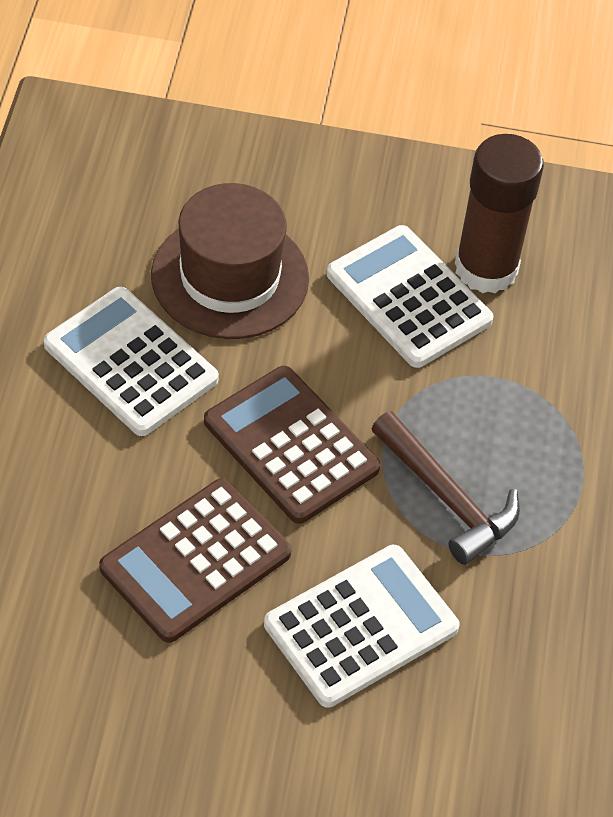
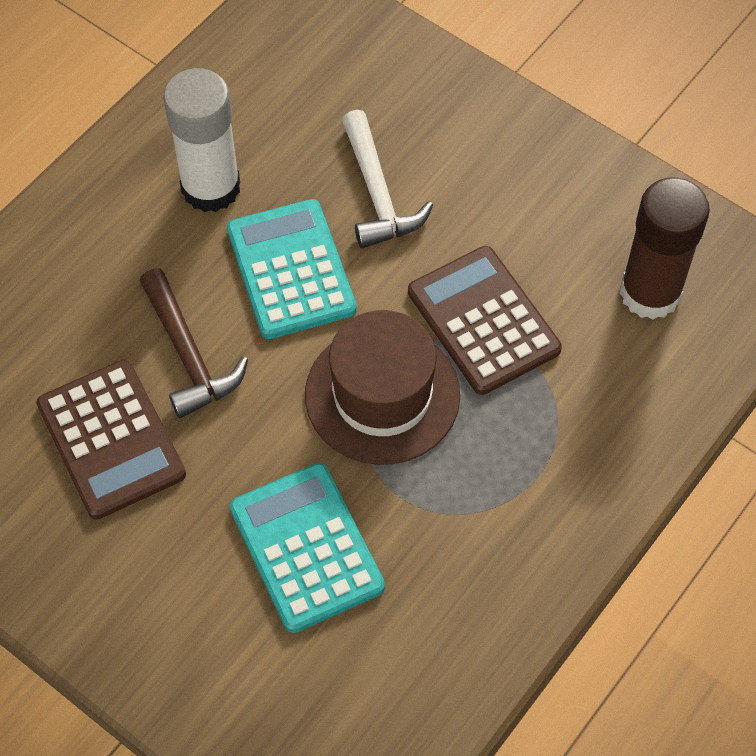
turquoise calculator: none = 0 -> [227,199,357,339] [230,463,385,633] = 2
white calculator: [44,287,219,436] [264,545,460,708] [327,225,494,368] = 3 -> none = 0
white glue stick: none = 0 -> [163,68,240,212] = 1
white hammer: none = 0 -> [342,110,433,248] = 1

